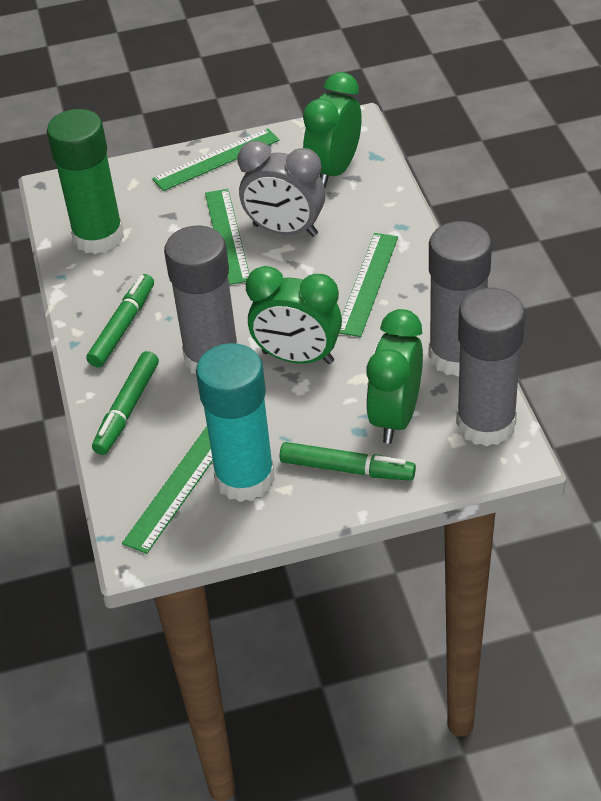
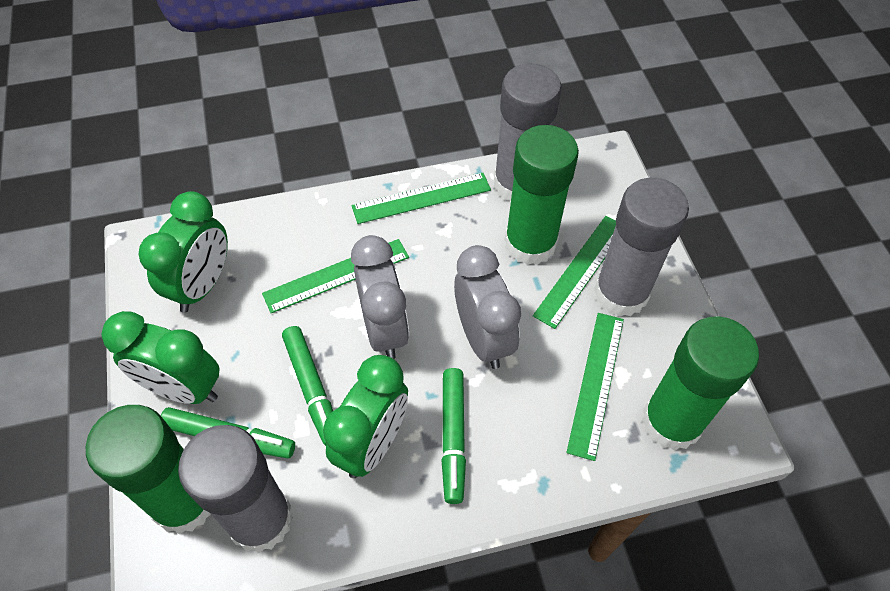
green glue stick: [47,109,124,254] = 1 -> [86,405,211,534] [505,125,579,265] [642,316,759,450] = 3
grey clock: [237,140,325,237] = 1 -> [351,235,409,359] [454,245,521,369] = 2
turquoise glue stick: [196,343,275,502] = 1 -> none = 0

